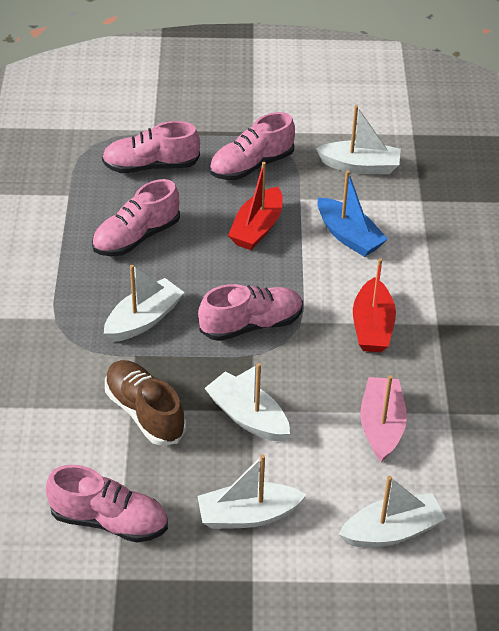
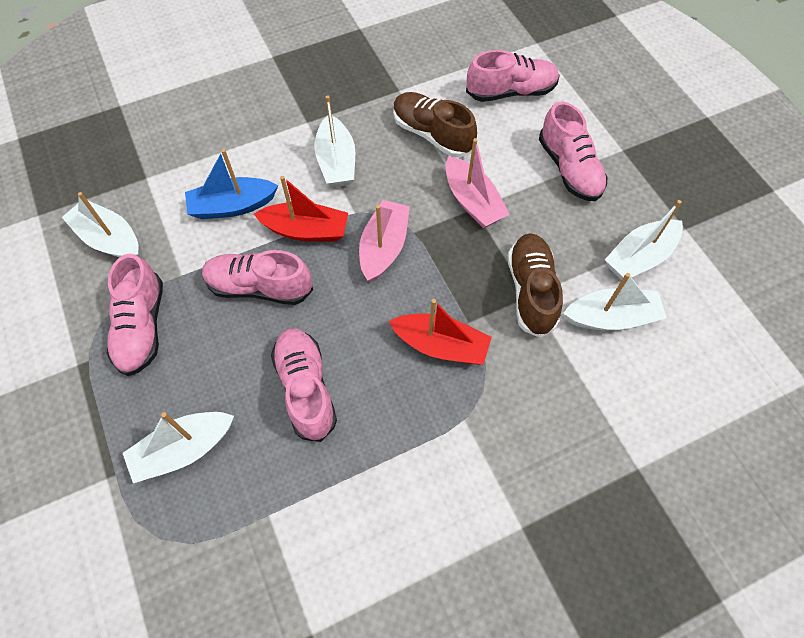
brown shoe: [105,360,186,446] = 1 -> [393,92,477,158] [508,233,563,338] = 2
pink boat: [360,375,407,462] = 1 -> [359,200,410,282] [446,138,510,228] = 2

